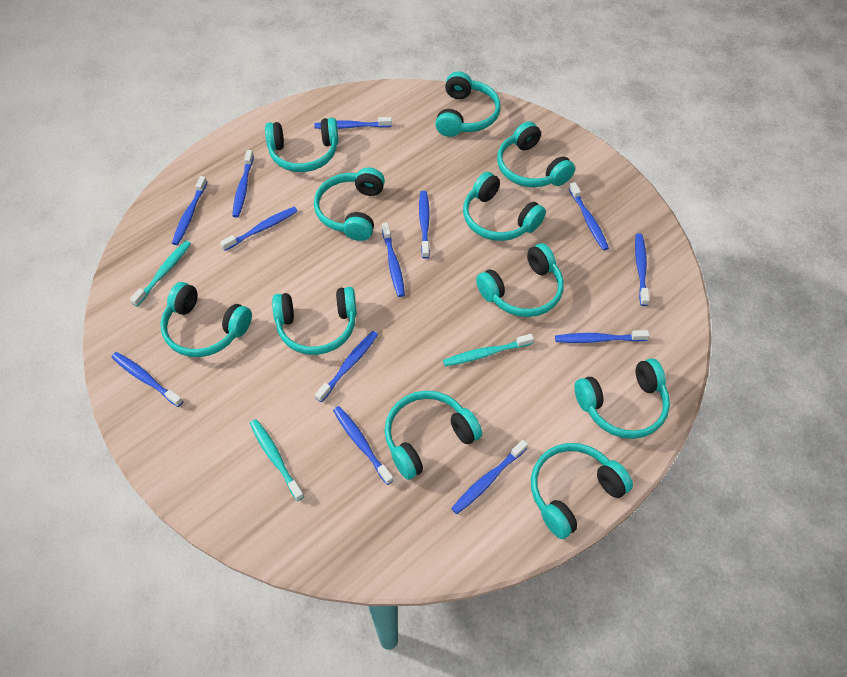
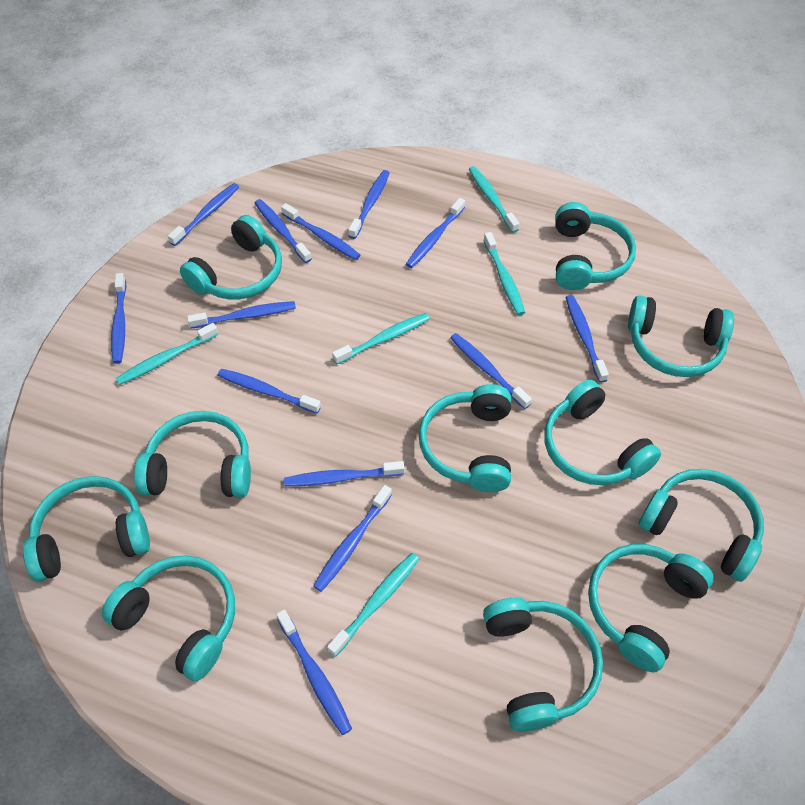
turquoise toothbrush: [130,241,191,307] [250,419,304,501] [443,334,534,366] = 3 -> [116,323,219,385] [327,553,419,657] [332,313,430,364] [469,166,519,233] [483,232,525,315] = 5

